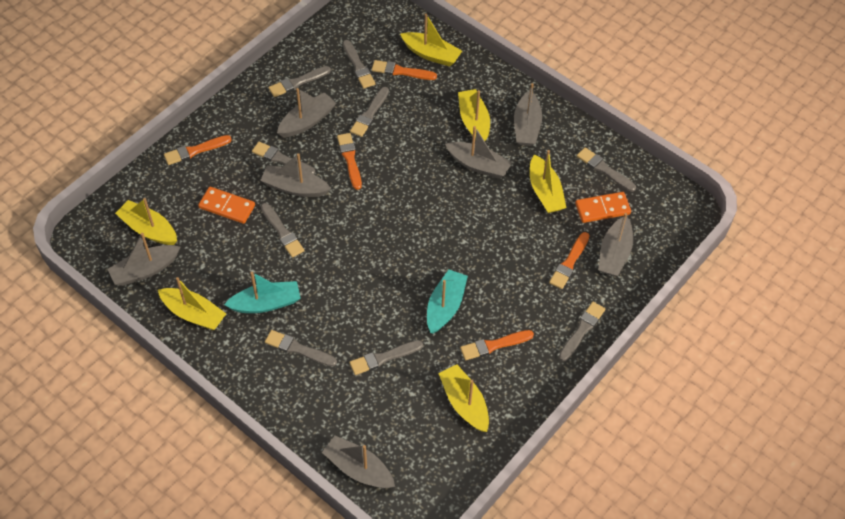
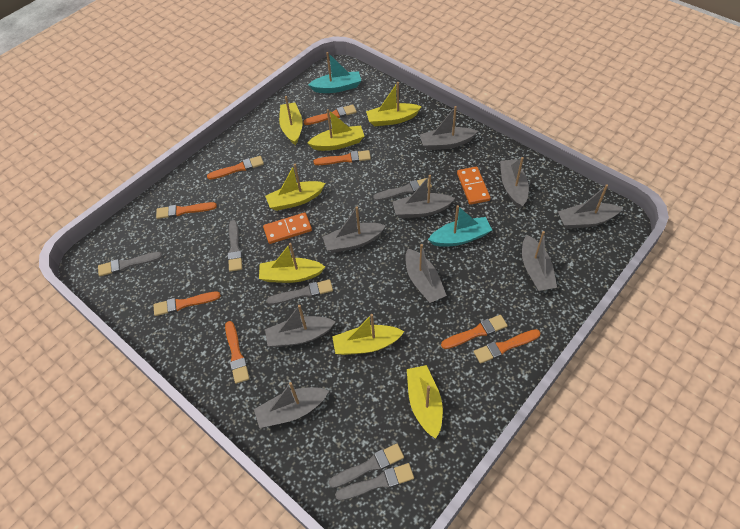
grey boat: [107,233,180,286] [260,153,331,197] [277,88,336,137] [322,436,395,488] [445,126,512,179] [514,83,542,146] [599,213,633,276] = 7 -> [254,382,329,428] [265,305,336,347] [322,206,386,253] [392,175,455,218] [405,244,447,303] [419,106,477,150] [500,157,529,209] [522,231,557,291] [558,184,622,229] = 9
grey brush: [252,142,315,174] [261,203,304,257] [265,330,337,366] [268,66,331,97] [343,40,375,88] [350,87,389,137] [350,340,423,375] [559,302,605,361] [577,147,636,192] = 9 -> [98,252,163,276] [228,220,242,272] [267,279,333,305] [329,444,404,488] [335,463,414,501] [373,178,432,201] = 6
orange brush: [164,135,232,165] [337,133,362,190] [372,60,437,80] [460,330,534,360] [549,232,590,289] = 5 -> [153,291,221,316] [156,202,217,219] [207,156,264,180] [225,321,250,384] [303,105,357,125] [313,150,371,165] [441,315,508,349] [474,329,540,364] = 8
yellow boat: [115,198,177,245] [158,277,226,330] [400,14,462,67] [438,364,489,432] [458,89,490,141] [530,150,566,213] = 6 -> [259,243,325,283] [265,164,325,211] [279,96,303,145] [308,109,364,151] [332,314,404,355] [366,82,422,126] [407,365,443,439] = 7

